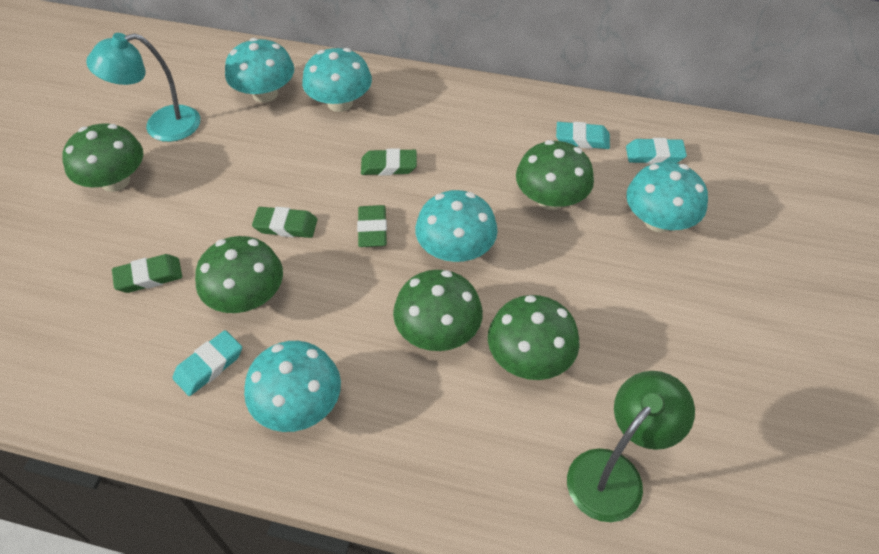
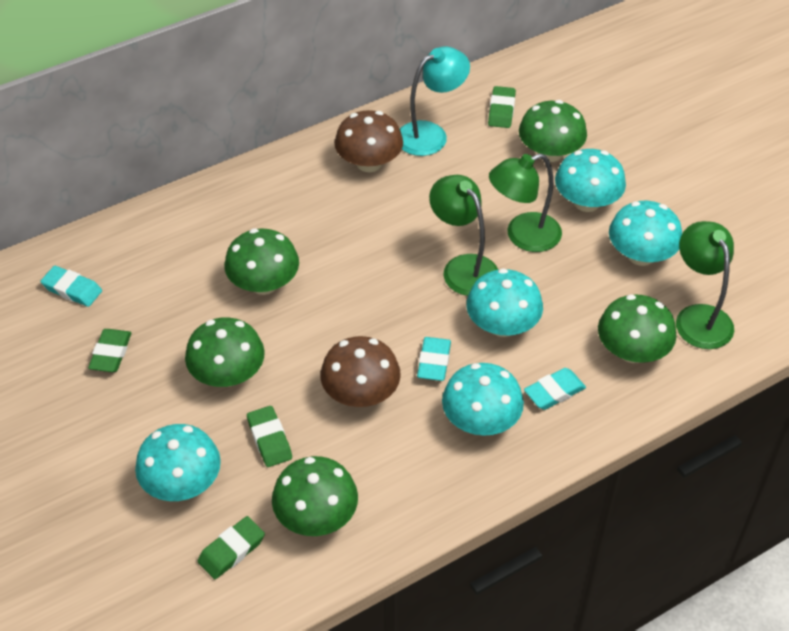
brown mushroom: none = 0 -> [320,336,401,407] [335,110,403,172] = 2
green lamp: [567,371,695,522] = 1 -> [429,175,498,296] [489,153,562,252] [676,221,734,349] = 3

